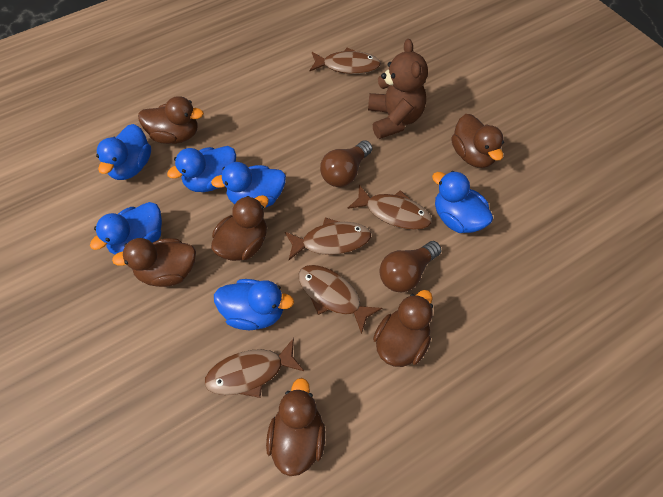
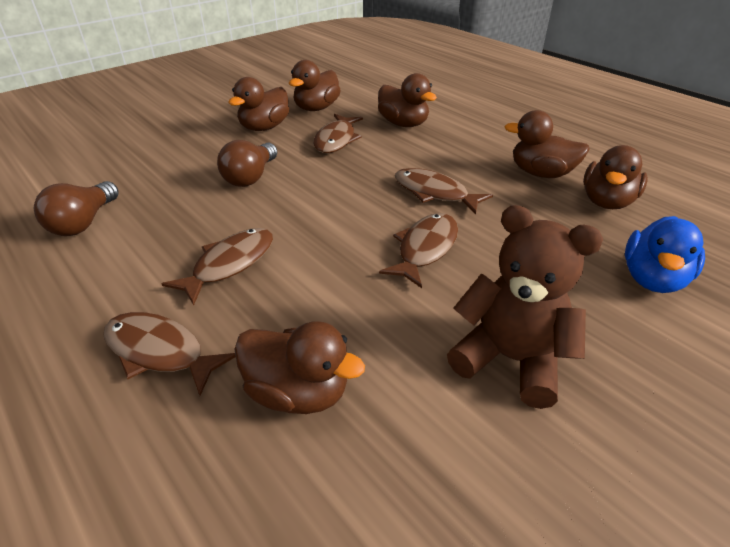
blue duck: [90,202,162,255] [96,124,151,180] [167,146,236,192] [211,162,286,208] [214,279,294,330] [432,171,493,233] = 6 -> [625,216,705,293] = 1

